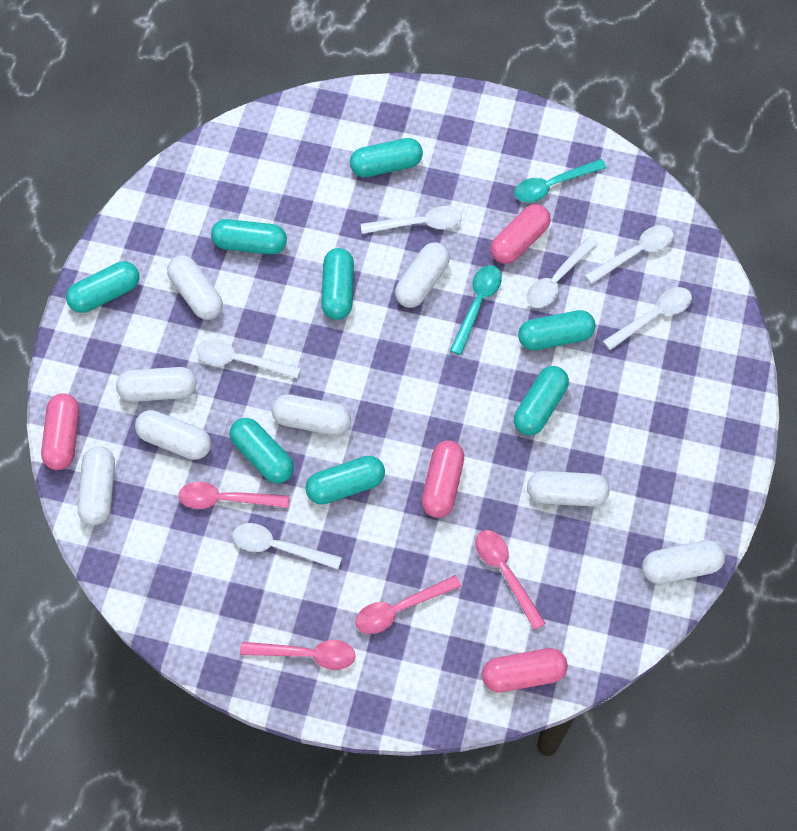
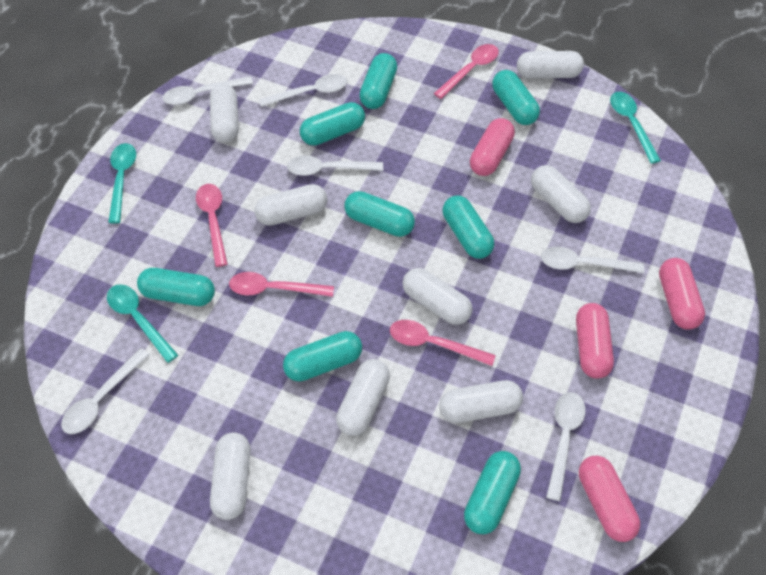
turquoise spoon: [450,265,502,355] [514,159,606,202] = 2 -> [107,284,178,363] [108,143,136,224] [610,92,661,164] = 3

